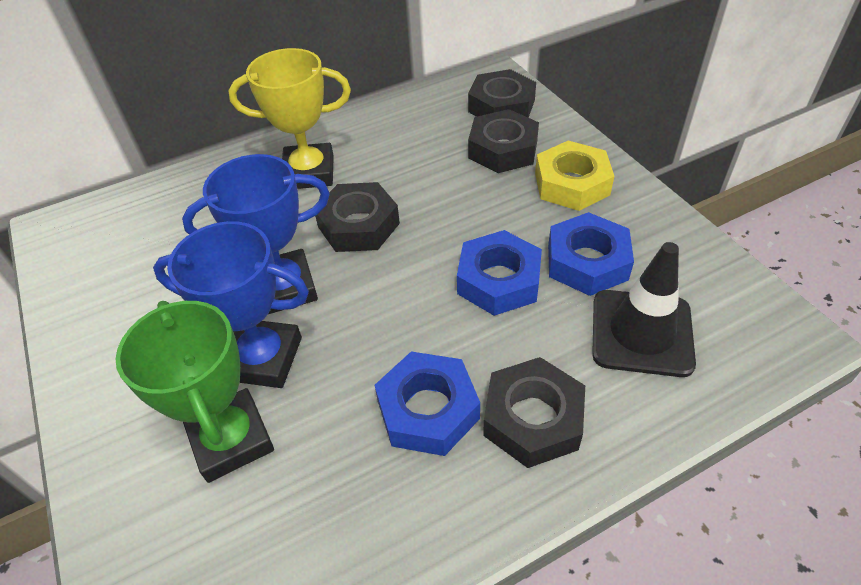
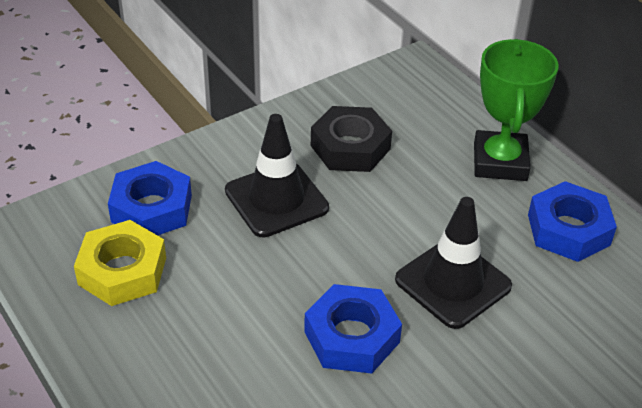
black nut: [315,182,400,252] [468,69,536,118] [468,109,539,173] [483,357,585,468] = 4 -> [311,106,392,172] = 1
black traffic cone: [592,242,696,377] = 1 -> [225,114,329,238] [395,197,512,329] = 2
blue trophy: [153,221,309,388] [182,154,330,314] = 2 -> none = 0
yellow trophy: [229,48,351,189] = 1 -> none = 0

